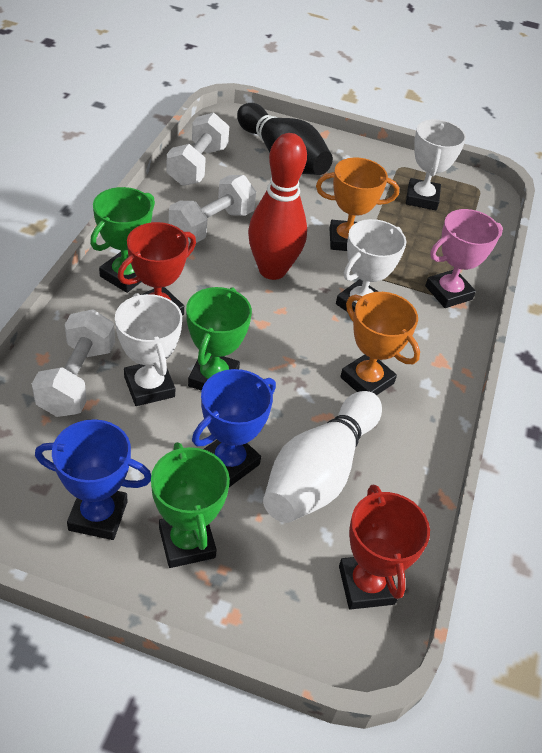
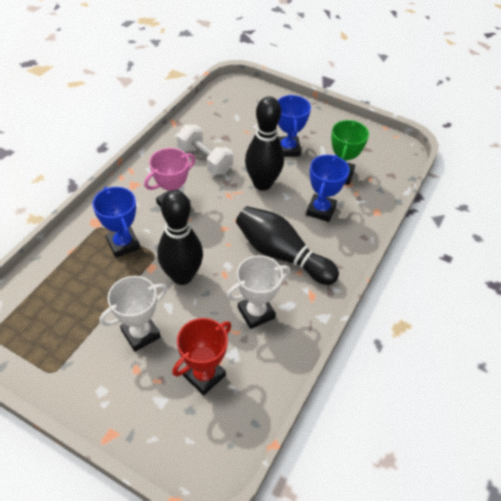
black bowling pin: [237,103,333,175] = 1 -> [157,190,203,285] [236,206,339,285] [245,96,284,191] = 3
blue trophy: [35,419,151,540] [192,369,276,487] = 2 -> [92,187,140,258] [277,95,311,157] [306,155,350,222] = 3
green trophy: [90,187,155,293] [151,442,230,568] [186,287,252,391] = 3 -> [331,120,369,185] = 1
orange trophy: [316,157,399,251] [340,292,420,395] = 2 -> none = 0
red bowling pin: [248,133,307,280] = 1 -> none = 0
red trophy: [117,222,196,316] [339,485,430,610] = 2 -> [172,318,231,396] = 1
white bowling pin: [263,391,382,523] = 1 -> none = 0
white dumbbell: [32,309,115,417] [167,113,229,186] [169,175,256,243] = 3 -> [177,124,233,175] = 1
white trophy: [115,293,182,406] [336,219,406,312] [406,119,466,210] = 3 -> [99,276,168,352] [226,255,290,329] = 2

